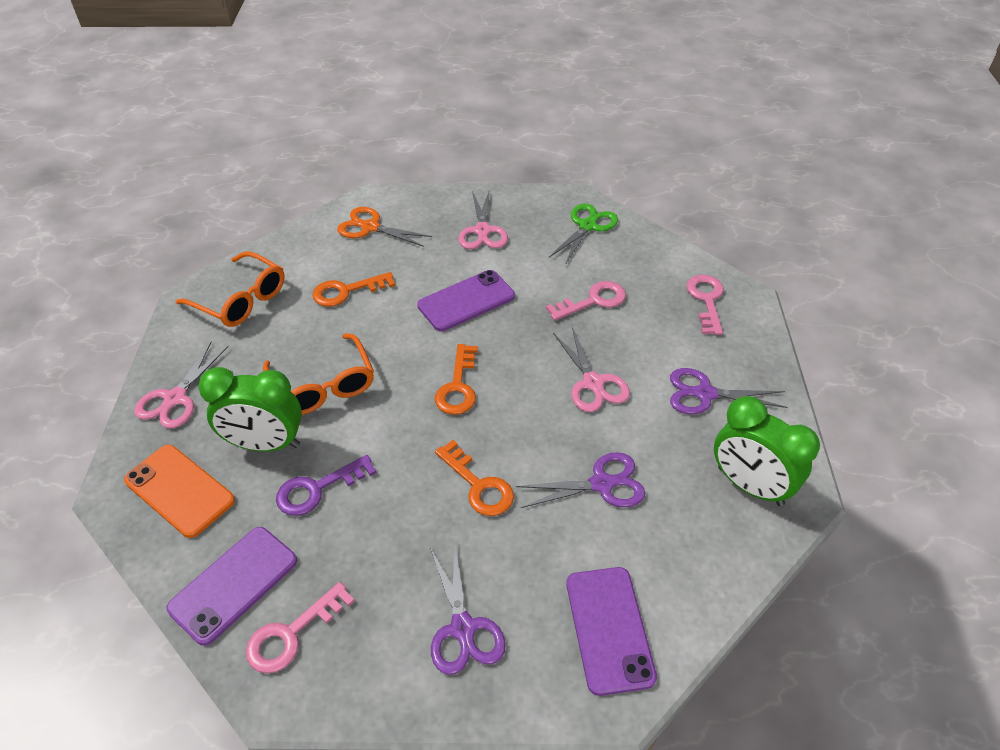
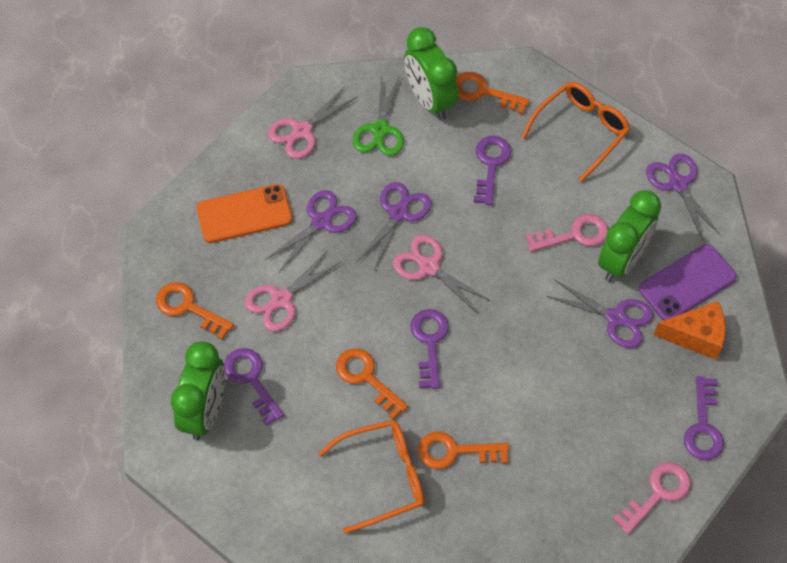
green clock: [198,367,302,452] [714,396,820,506] = 2 -> [171,341,225,440] [404,27,458,120] [598,191,661,282] = 3
orange cheese: none = 0 -> [653,301,726,360] = 1
orange key: [312,272,395,307] [435,344,478,415] [435,440,514,516] = 3 -> [156,282,234,340] [336,348,408,419] [418,432,509,469] [455,72,530,115] = 4
orange scissors: [337,207,432,247] = 1 -> none = 0
pink key: [246,582,355,673] [546,281,626,321] [686,275,724,335] = 3 -> [525,214,608,252] [613,462,691,535] = 2
purple key: [276,455,376,516] = 1 -> [224,348,284,425] [410,309,449,389] [473,136,511,205] [684,376,724,460] = 4
purple phone: [167,527,297,646] [417,270,515,331] [566,567,657,696] = 3 -> [639,244,737,321] = 1
purple scissors: [430,542,506,675] [516,452,646,508] [670,368,788,414] = 3 -> [265,190,357,272] [357,182,432,270] [546,279,653,348] [646,154,721,242] = 4

